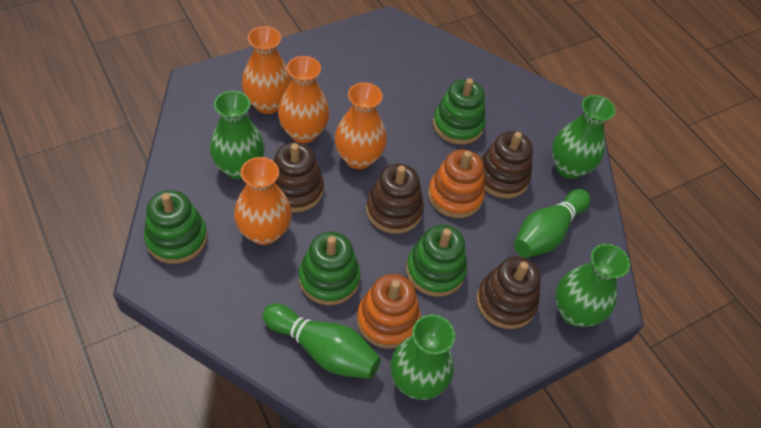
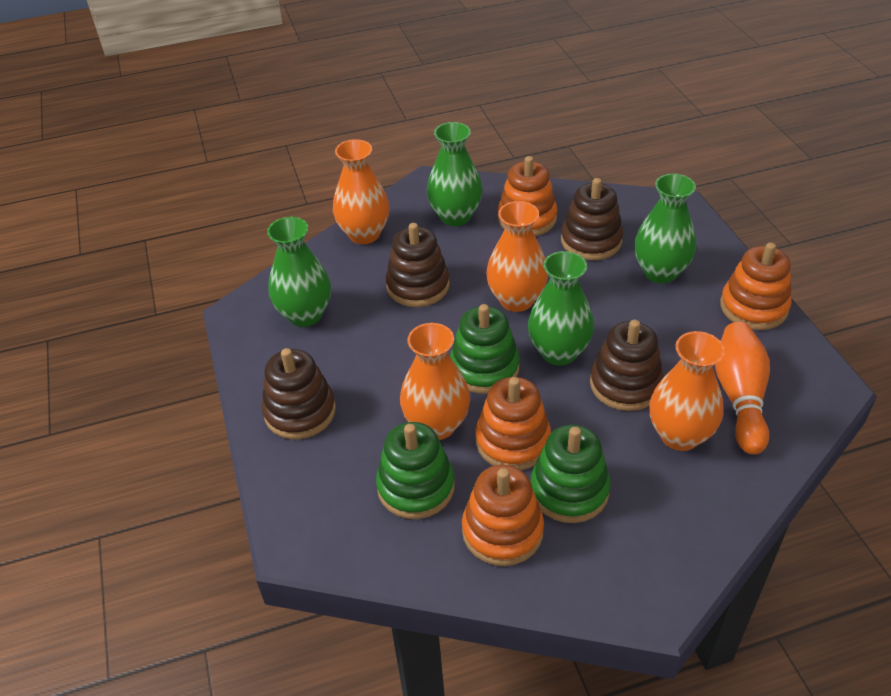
green bowling pin: [263,304,381,379] [514,189,590,258] = 2 -> none = 0
green stacking toy: [144,190,207,264] [299,232,361,305] [406,224,467,297] [433,78,486,145] = 4 -> [376,422,455,519] [450,304,520,394] [531,425,610,523] = 3
orange bowling pin: none = 0 -> [715,322,770,455] = 1
orange stacking toy: [357,274,421,349] [428,149,485,218] = 2 -> [462,465,544,566] [476,377,551,470] [498,156,558,236] [720,242,792,330] = 4

